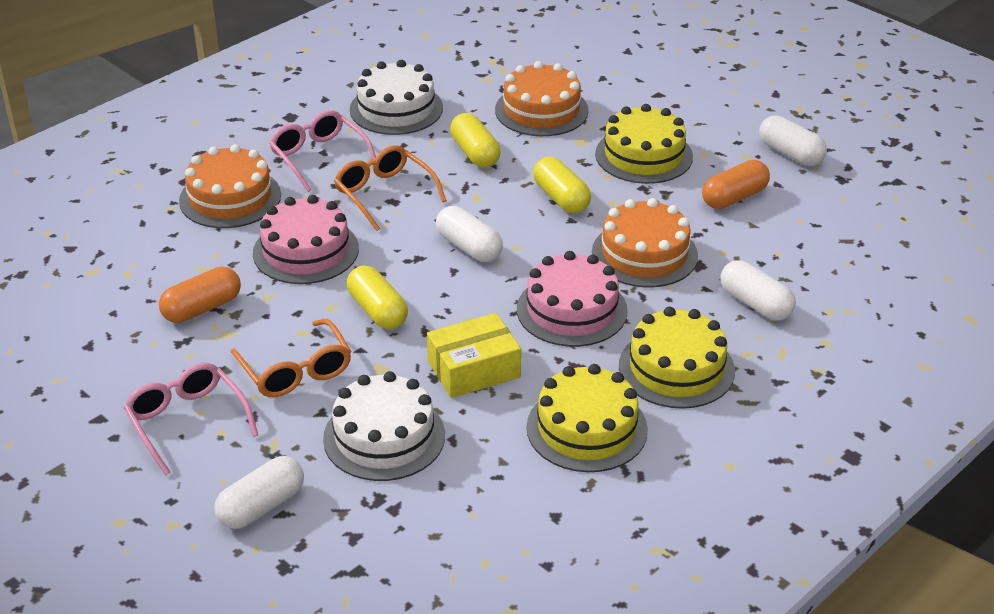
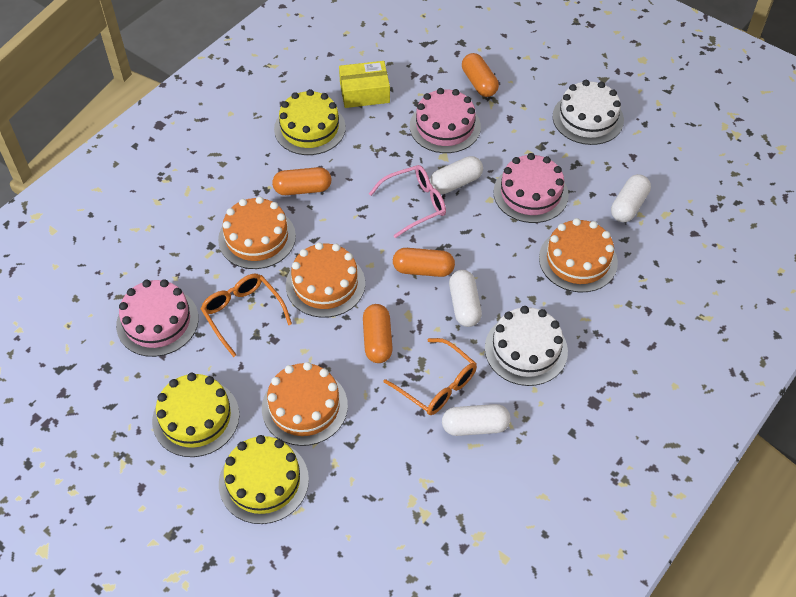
orange cake: [179,144,281,228] [495,61,589,136] [592,198,698,288] = 3 -> [218,196,296,269] [262,362,348,446] [286,242,365,318] [539,218,618,292] = 4
orange capsule: [159,266,241,323] [702,160,770,209] = 2 -> [272,167,331,195] [363,304,393,363] [393,248,455,277] [462,53,499,97] = 4
pink cake: [253,195,359,284] [517,251,628,347] = 2 -> [116,279,199,357] [410,88,481,153] [493,153,569,223] = 3
pink glasses: [124,363,258,476] [269,110,376,192] = 2 -> [369,165,446,238] = 1
yellow capsule: [347,265,408,329] [450,113,501,168] [533,157,591,213] = 3 -> none = 0

